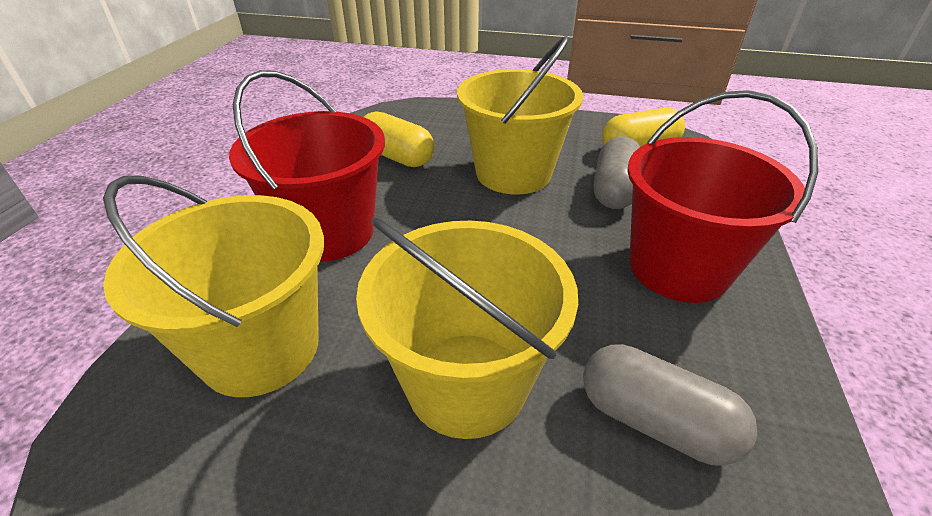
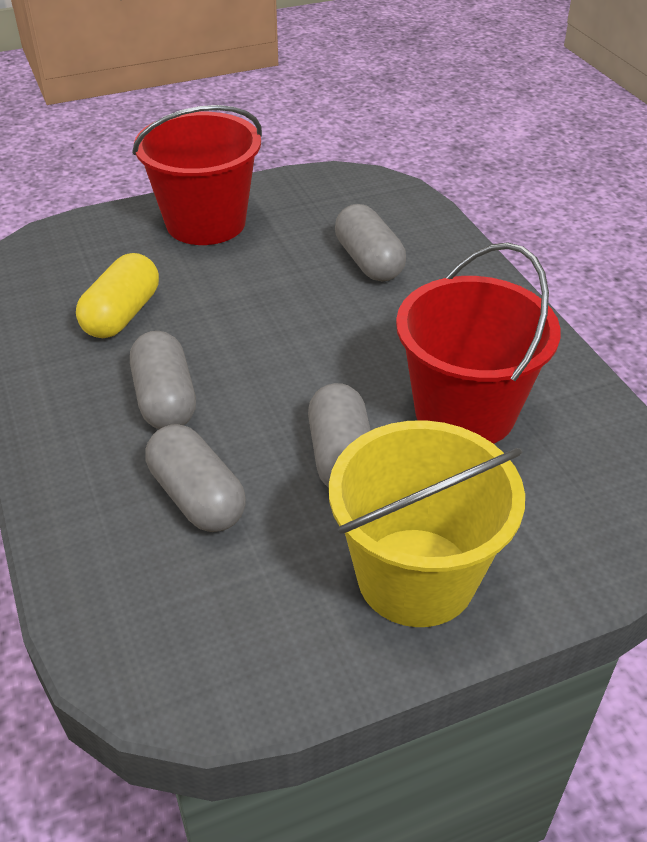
grey capsule: [583,344,757,466] [593,137,640,209] = 2 -> [130,331,196,429] [145,424,246,532] [308,383,371,488] [335,204,406,282] = 4
yellow bucket: [103,176,324,397] [356,217,578,439] [457,36,583,194] = 3 -> [329,420,525,627] = 1
yellow capsule: [364,111,434,167] [602,108,685,147] = 2 -> [76,253,159,338] = 1

